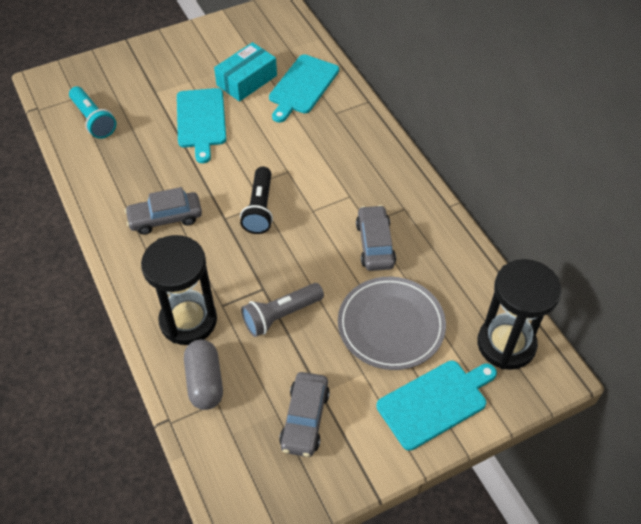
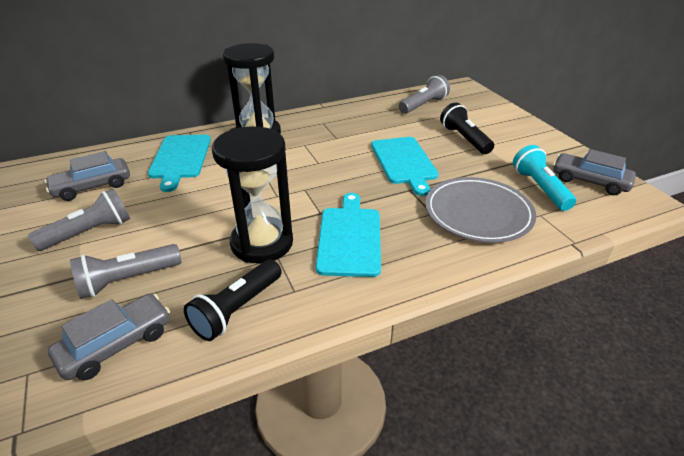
black flashlight: [240,167,273,234] = 1 -> [184,259,282,341] [440,103,494,154] = 2
grey capsule: [184,340,223,410] = 1 -> none = 0
grey flashlight: [241,283,324,337] = 1 -> [28,189,130,251] [70,244,181,299] [399,75,450,114] = 3
turquoise box: [214,42,277,101] = 1 -> none = 0

